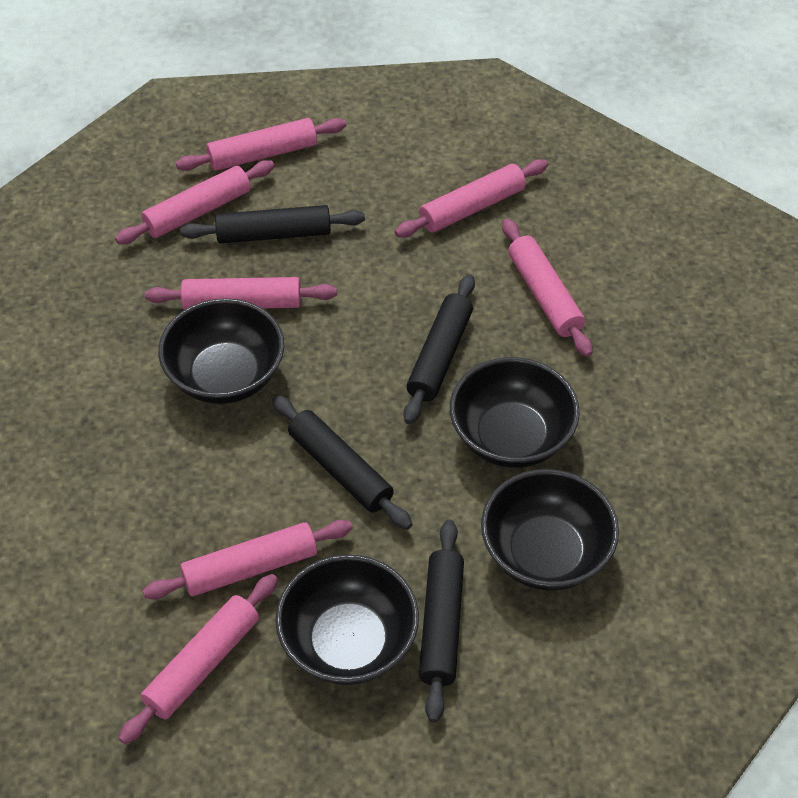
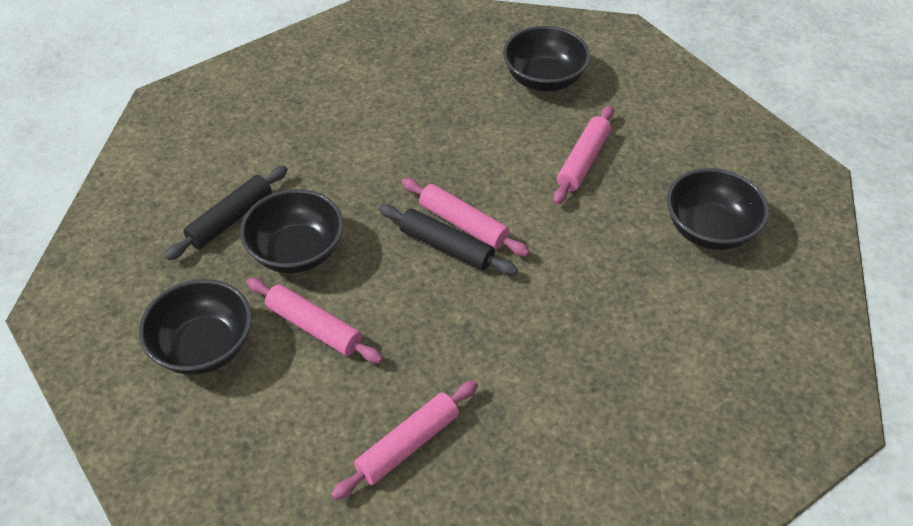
black rolling pin: [180,205,365,244] [272,395,412,530] [403,274,475,424] [419,520,464,722] = 4 -> [165,166,288,260] [379,204,518,275] = 2
pink rolling pin: [115,160,275,244] [119,574,278,744] [142,520,353,599] [145,277,337,309] [176,118,346,171] [395,159,548,238] [502,219,593,357] = 7 -> [247,278,383,364] [331,380,478,500] [402,178,530,256] [553,106,614,205] = 4

